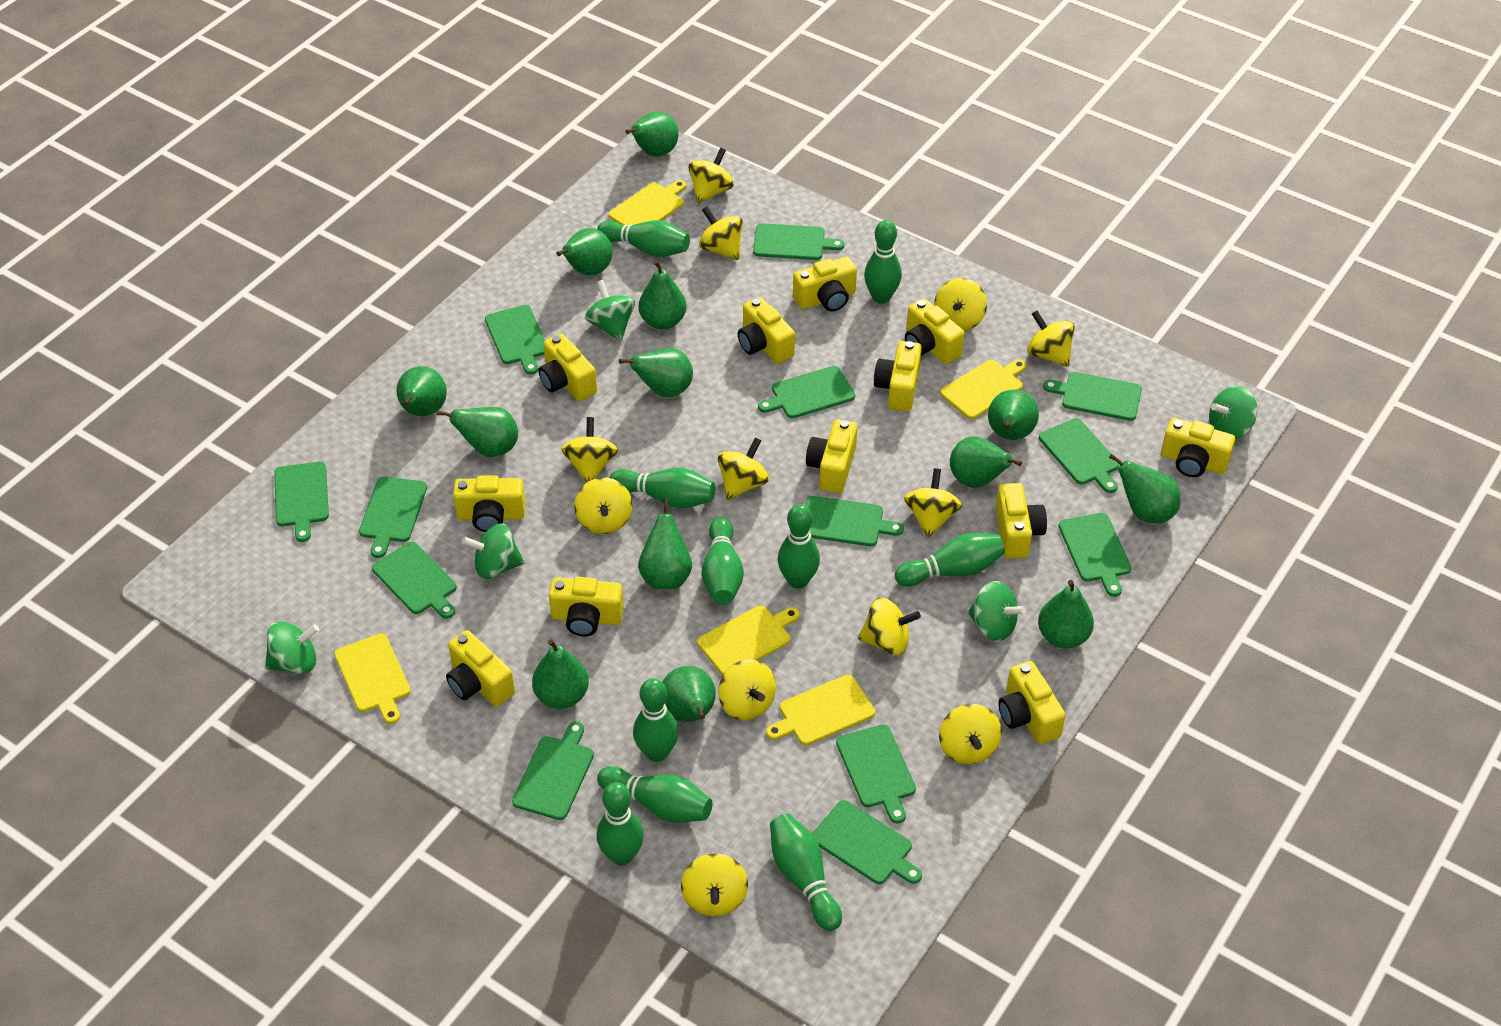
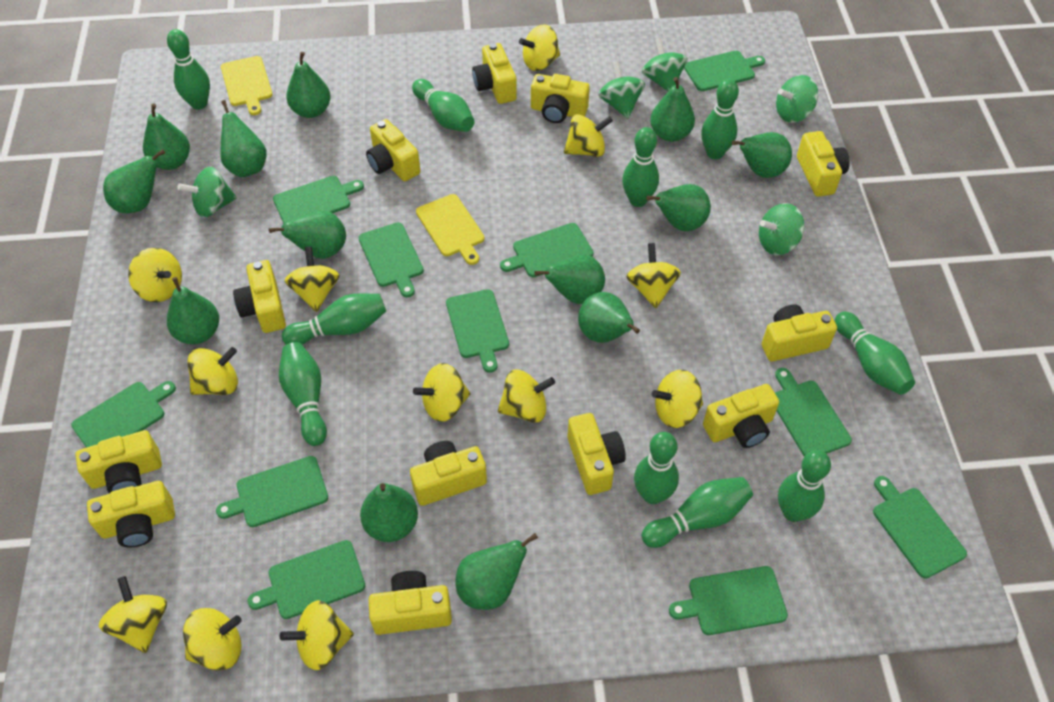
green cutting board: [274,462,329,542] [359,477,427,558] [372,542,457,619] [485,305,545,375] [512,721,594,820] [753,223,844,260] [758,366,855,418] [805,496,904,546] [812,800,922,884] [836,724,916,823] [1039,418,1119,493] [1043,372,1142,421] [1058,513,1132,597] = 13 -> [71,381,176,448] [216,456,328,527] [248,540,365,619] [273,176,364,223] [358,222,424,298] [446,289,509,373] [500,223,593,277] [669,566,788,635] [684,51,765,91] [775,368,852,457] [873,476,967,578] = 11
yellow cutting board: [334,633,411,724] [609,180,686,226] [697,605,799,675] [766,675,875,746] [940,359,1027,419] = 5 -> [221,56,273,115] [416,194,485,265] = 2

